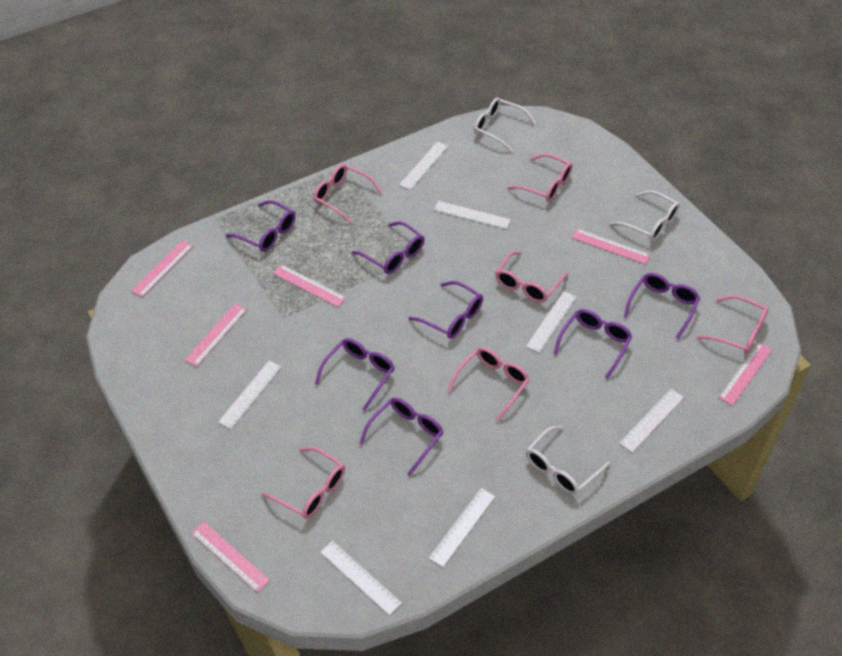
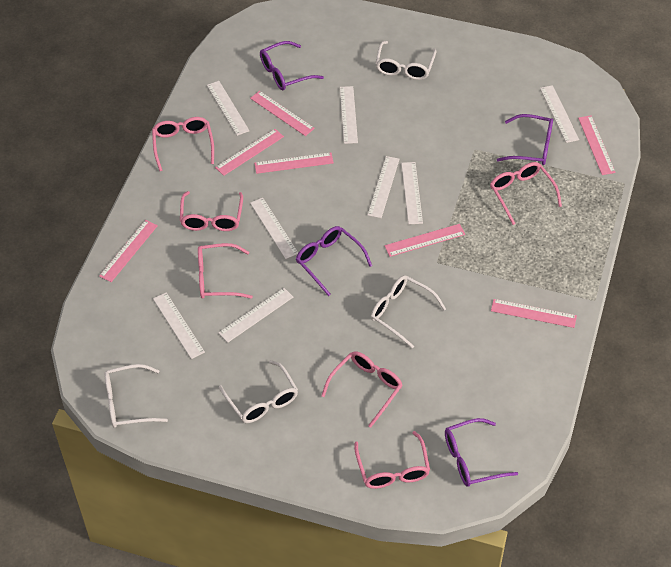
pink ruler: [131,240,193,297] [184,304,247,367] [191,522,270,592] [273,264,346,307] [572,229,650,265] [719,342,772,406] = 6 -> [99,220,158,282] [215,129,284,176] [250,91,315,136] [254,153,334,174] [385,224,465,257] [491,299,577,328] [578,115,616,175] = 7
purple glasses: [226,200,296,252] [315,338,395,411] [352,221,424,274] [359,397,443,476] [408,281,483,339] [554,309,632,379] [624,273,700,339] = 7 -> [260,41,324,90] [296,226,372,296] [445,418,518,487] [497,114,553,165] = 4
white glasses: [474,97,536,152] [526,426,610,495] [610,190,680,241] = 3 -> [104,364,168,428] [219,360,298,423] [371,275,446,348] [376,41,437,80] = 4
white ruler: [218,361,282,429] [320,541,402,616] [399,142,448,190] [429,488,495,567] [434,201,511,229] [526,291,577,353] [619,389,684,453] = 7 -> [153,292,205,359] [207,81,250,136] [219,288,293,343] [250,198,298,259] [340,86,358,144] [367,156,400,218] [401,162,423,224] [540,85,579,143] = 8

